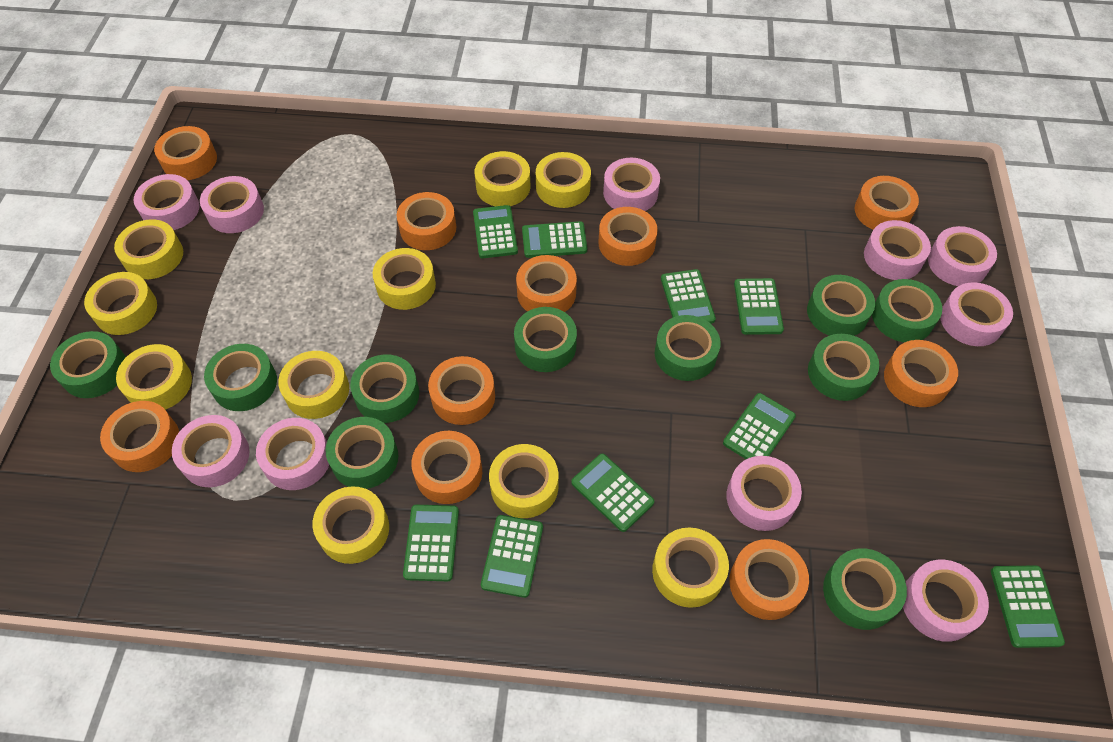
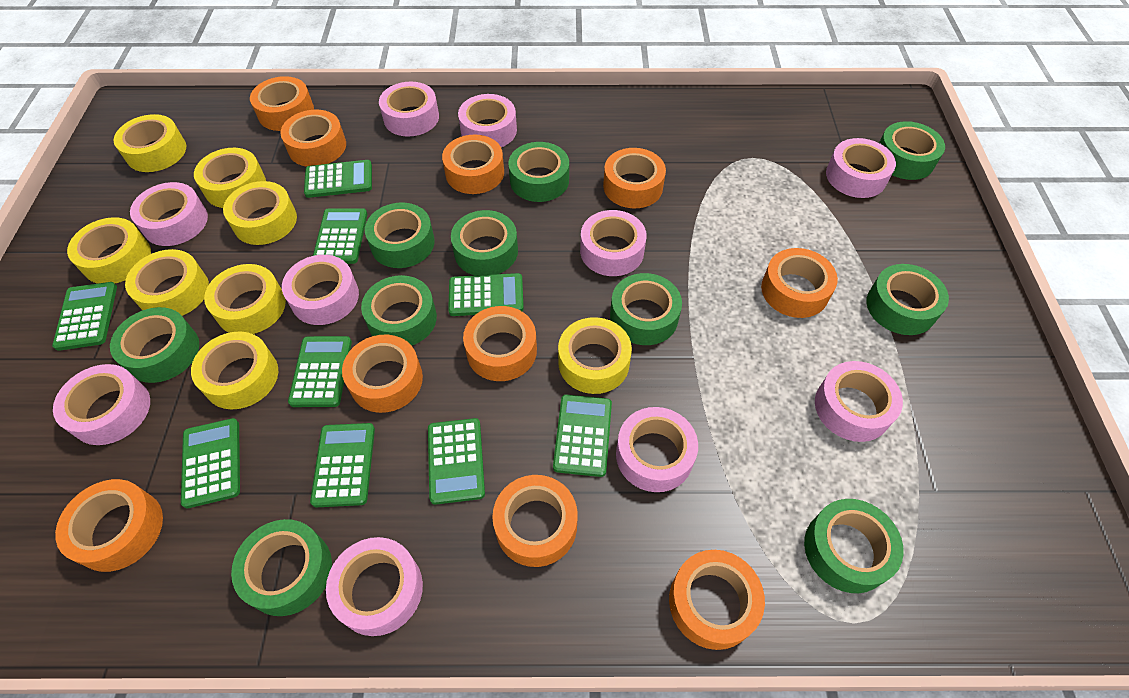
yellow tape: [84,272,157,335] [114,219,183,279] [116,344,192,410] [278,351,349,419] [313,486,389,564] [373,248,436,310] [475,151,530,206] [489,444,558,518] [536,152,591,208] [652,527,729,608] = 10 -> [67,217,151,284] [114,114,186,172] [125,249,209,316] [191,332,278,409] [194,148,266,208] [204,264,286,334] [223,181,297,245] [558,317,632,394] = 8

